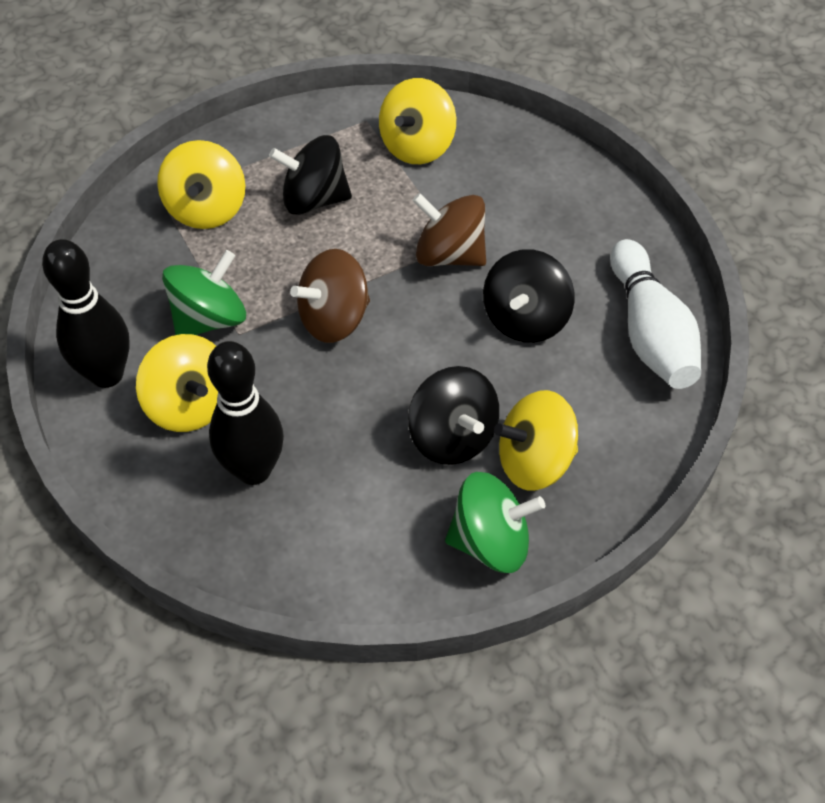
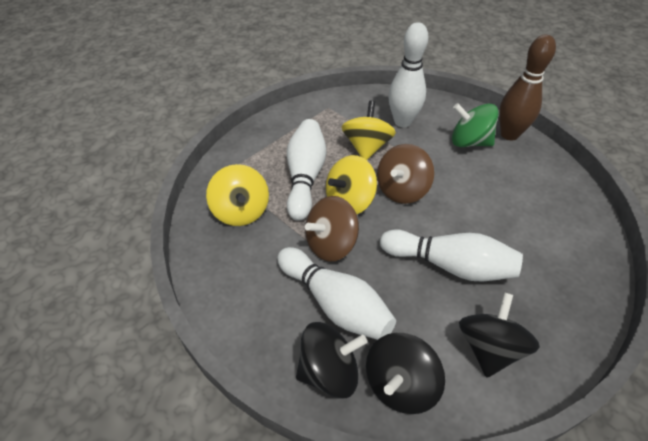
black bowling pin: [42,239,130,388] [207,341,284,485] = 2 -> none = 0
brown bowling pin: none = 0 -> [499,34,556,141] = 1
green spinning top: [162,250,246,335] [445,472,545,573] = 2 -> [452,103,499,147] = 1
white bowling pin: [610,239,701,389] = 1 -> [277,247,396,340] [287,119,326,221] [380,229,523,282] [388,22,428,127] = 4
yellow spinning top: [136,334,218,432] [157,140,245,229] [379,78,456,164] [494,390,578,491] = 4 -> [206,164,269,226] [326,155,377,214] [342,101,396,160] = 3

